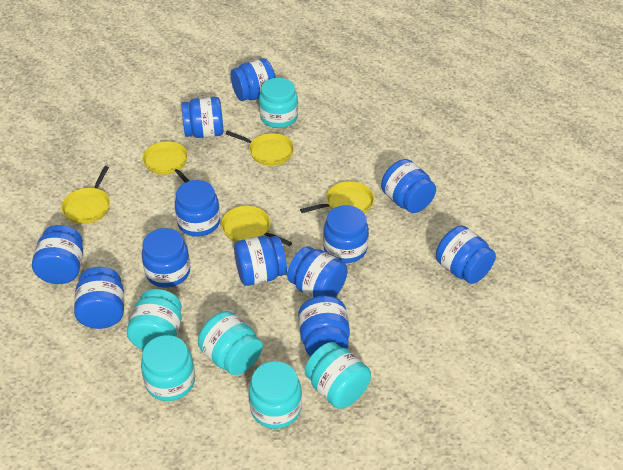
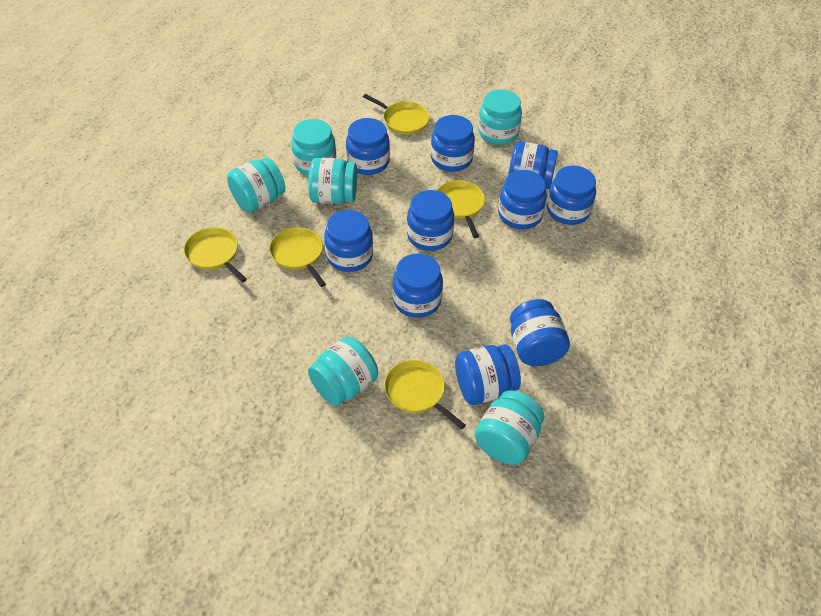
blue jar: [32,225,83,284] [74,267,124,329] [142,228,190,288] [175,180,220,237] [181,97,224,138] [231,58,276,101] [234,236,287,286] [287,246,348,298] [298,296,350,356] [323,205,369,263] [381,159,436,213] [436,226,496,284] = 12 -> [324,210,373,272] [346,118,390,175] [392,253,443,318] [407,190,454,251] [431,115,475,172] [455,344,521,405] [498,170,547,229] [508,141,558,189] [510,299,570,366] [547,166,596,225] = 10

